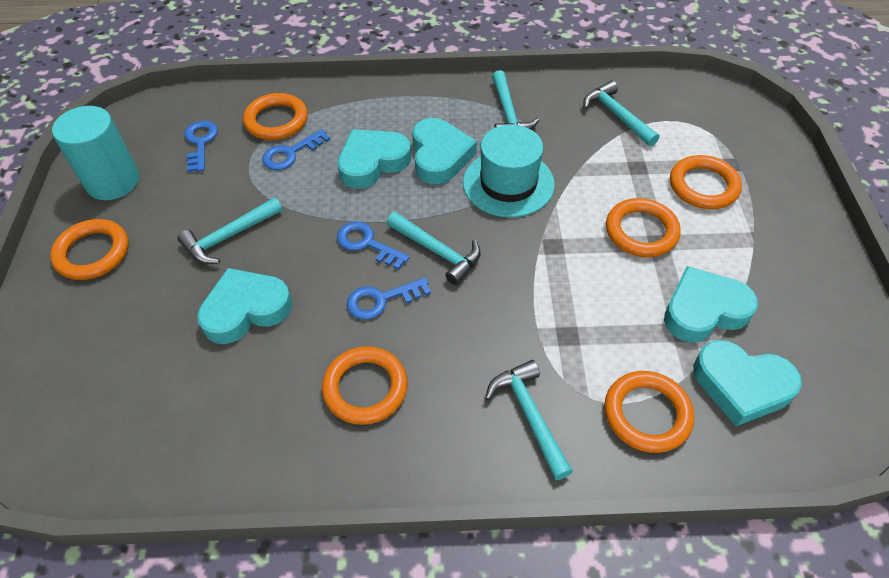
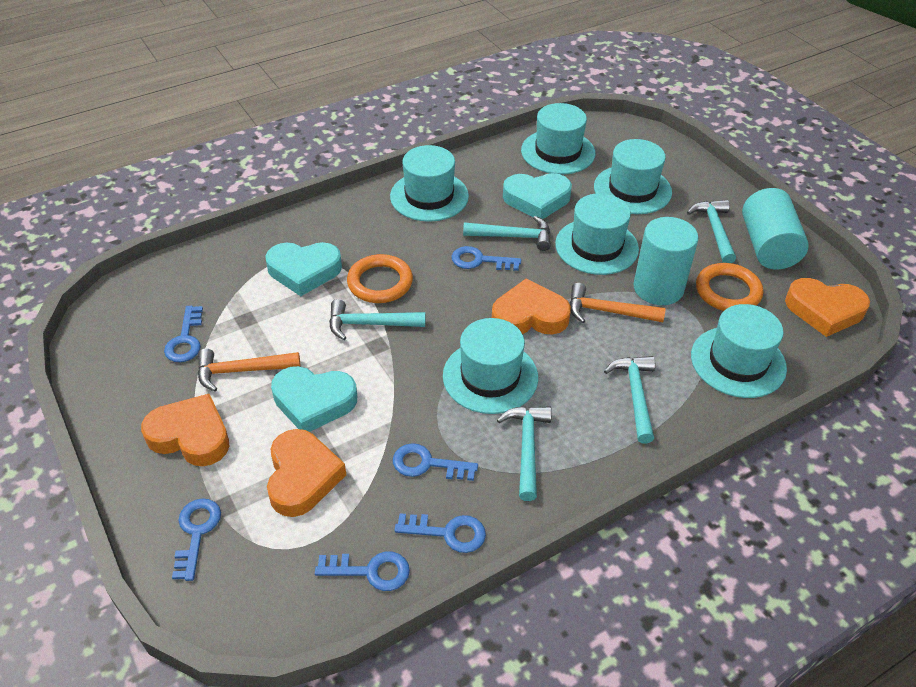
blue key: [185,121,218,172] [262,129,331,170] [337,221,410,270] [347,277,431,320] = 4 -> [164,306,203,362] [172,498,221,581] [315,552,410,591] [393,443,478,481] [394,513,486,553] [451,246,521,271] = 6
orange hammer: none = 0 -> [198,348,300,392] [569,283,666,323] = 2
orange heart: none = 0 -> [141,394,229,466] [267,429,346,517] [492,279,571,334] [785,278,870,337] = 4
orange ring: [50,219,129,280] [243,93,308,140] [322,346,408,425] [604,371,694,453] [606,198,681,257] [670,155,742,209] = 6 -> [347,254,413,303] [696,263,763,311] = 2
turquoise cylinder: [52,106,139,200] = 1 -> [633,217,699,305] [742,188,809,269] = 2
turquoise hat: [463,125,555,218] = 1 -> [390,145,469,222] [443,318,538,414] [521,103,595,175] [555,193,639,275] [594,139,672,214] [691,304,787,398] = 6
turquoise heart: [197,268,292,344] [337,129,411,189] [412,118,477,184] [664,266,758,343] [693,340,802,426] = 5 -> [265,242,342,296] [271,366,357,432] [503,173,572,219] = 3

